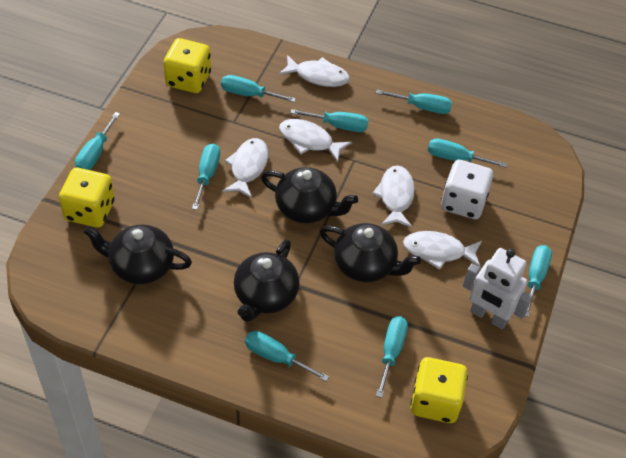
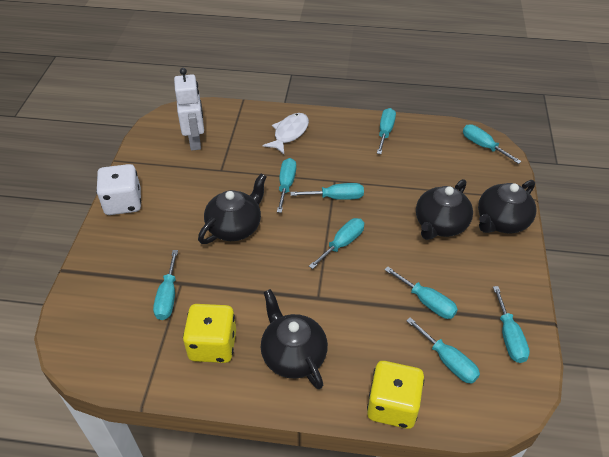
white fish: [222,138,268,198] [279,55,350,87] [279,119,351,162] [372,166,415,228] [403,231,482,270] = 5 -> [263,113,309,154] = 1
yellow dice: [59,168,115,228] [163,38,211,93] [410,357,468,423] = 3 -> [183,304,236,363] [367,361,424,429] = 2

